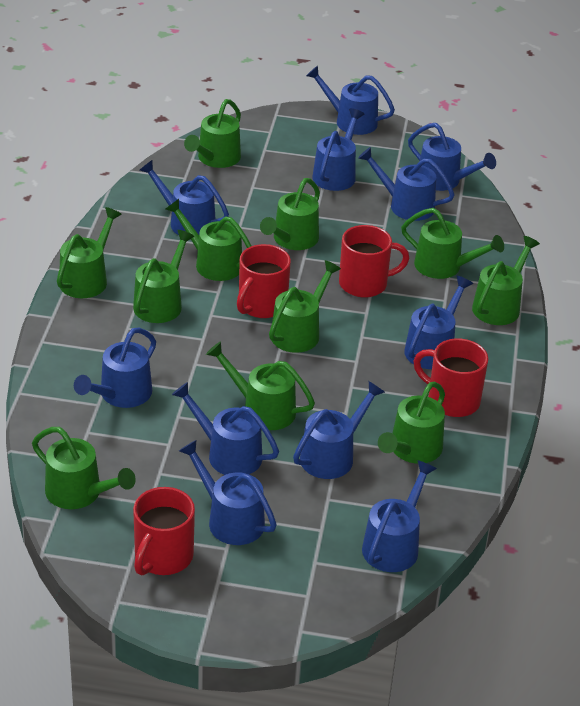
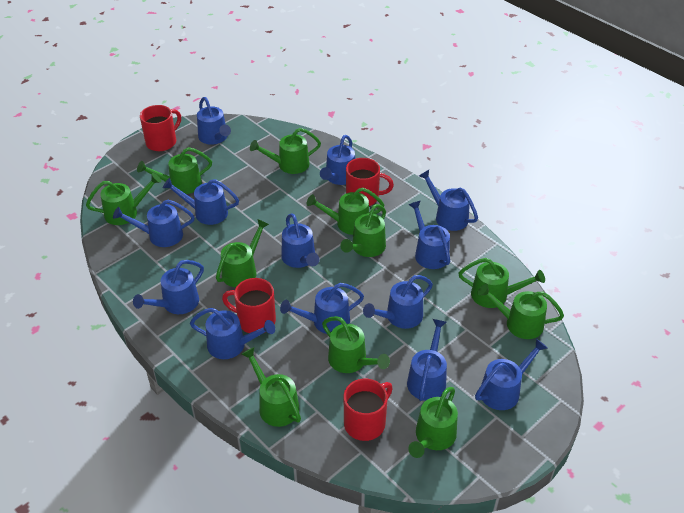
blue watering can: [74,328,156,408] [139,160,229,235] [172,382,279,475] [179,440,277,545] [293,381,385,479] [306,66,395,135] [312,108,364,191] [358,147,455,221] [362,460,437,572] [404,276,473,369] [408,123,496,191] = 11 -> [113,200,195,247] [133,260,204,314] [163,178,239,225] [190,308,275,359] [197,97,231,145] [280,283,364,334] [281,213,320,268] [320,135,355,185] [363,275,433,329] [407,319,447,401] [408,201,450,269] [419,170,478,231] [475,339,548,410] = 13

